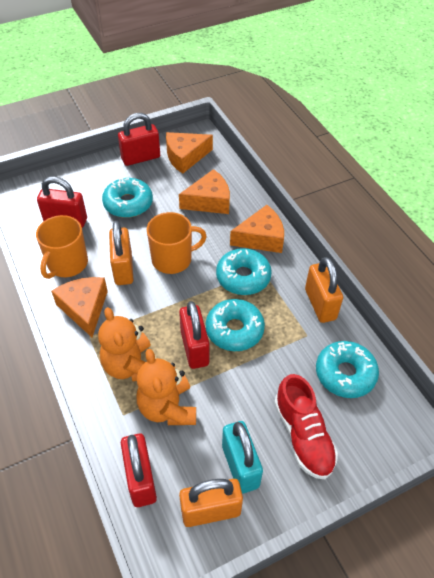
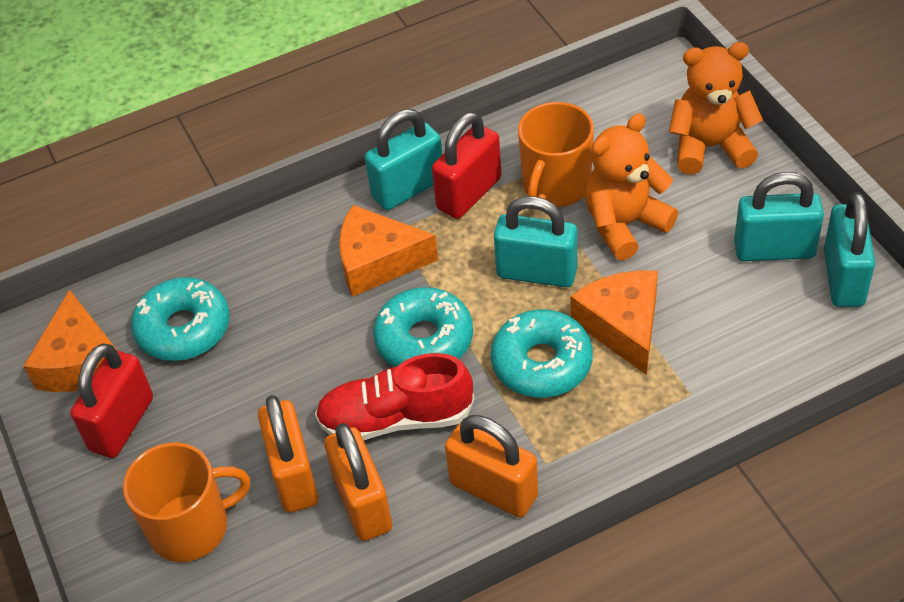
orange cheese: [51,277,108,337] [166,132,213,174] [179,169,230,214] [230,205,284,253] = 4 -> [23,290,117,392] [339,205,438,297] [571,270,658,375] = 3
red padlock: [37,176,87,228] [118,113,160,166] [121,434,157,507] [179,301,209,369] = 4 -> [70,343,153,458] [432,112,502,219] = 2
turquoise donut: [102,178,153,218] [206,299,265,351] [216,248,272,295] [316,341,379,398] = 4 -> [131,277,229,361] [373,287,473,367] [491,309,593,398] = 3
turquoise padlock: [222,421,263,494] = 1 -> [365,109,443,210] [494,196,578,287] [734,172,824,261] [824,192,875,307] = 4

